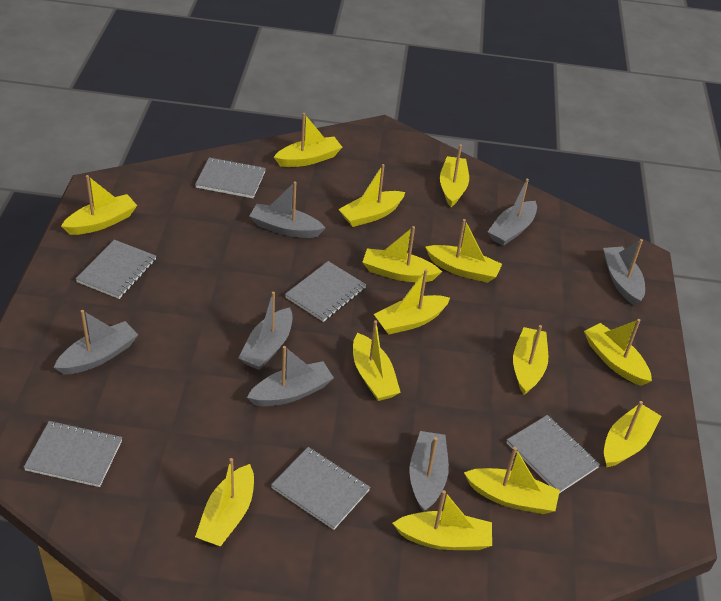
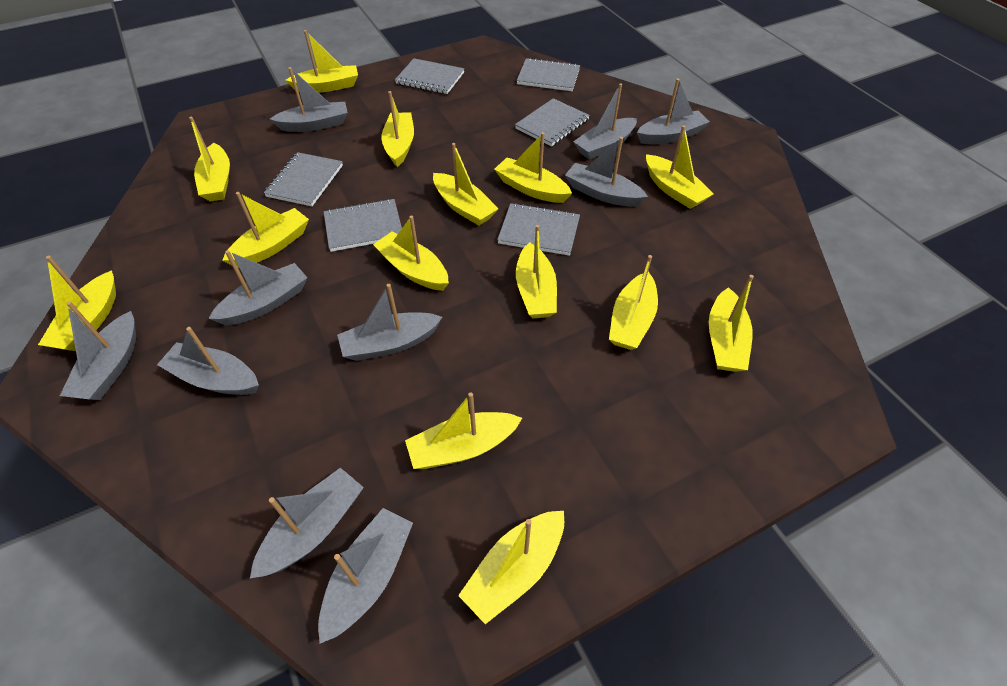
grey boat: [54,310,138,374] [239,292,293,370] [247,346,334,406] [249,181,325,238] [409,431,449,512] [488,178,537,246] [603,239,645,306] = 7 -> [60,301,136,400] [157,327,259,395] [208,250,307,325] [250,468,364,578] [270,67,348,132] [318,508,413,643] [337,284,442,361] [565,137,648,207] [573,83,637,160] [637,78,710,144] = 10

